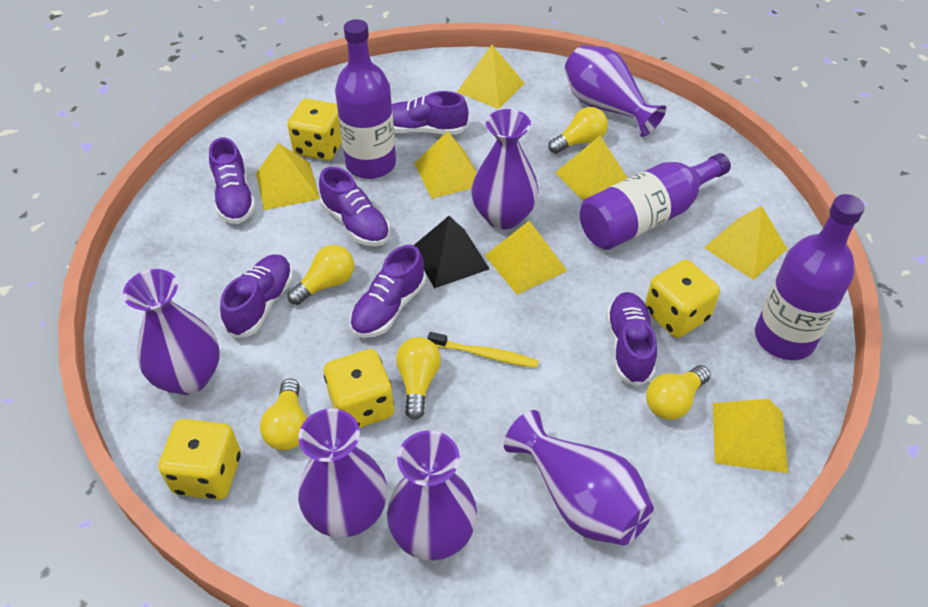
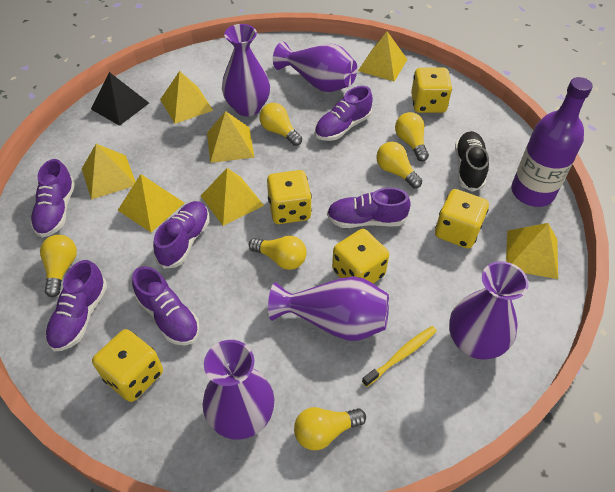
black shoe: none = 0 -> [455,131,489,192] = 1
purple bottle: [335,19,396,179] [580,153,731,250] [755,194,865,360] = 3 -> [511,77,593,207] = 1
purple vase: [123,269,220,395] [298,408,387,538] [387,430,477,561] [471,109,539,229] [504,410,654,545] [564,45,667,137] = 6 -> [203,340,274,440] [222,24,270,116] [268,276,389,341] [273,42,357,92] [449,261,529,360] = 5
yellow dice: [159,419,241,500] [288,99,342,161] [324,349,394,428] [645,260,720,338] = 4 -> [92,329,163,402] [267,170,312,224] [332,229,389,283] [411,68,452,113] [435,189,489,249] = 5
yellow light bulb: [260,378,307,450] [287,245,354,305] [396,337,441,420] [548,107,608,154] [646,365,711,420] = 5 -> [40,235,77,297] [249,236,307,270] [259,103,302,146] [294,407,366,451] [376,142,422,188] [395,112,429,161] = 6

